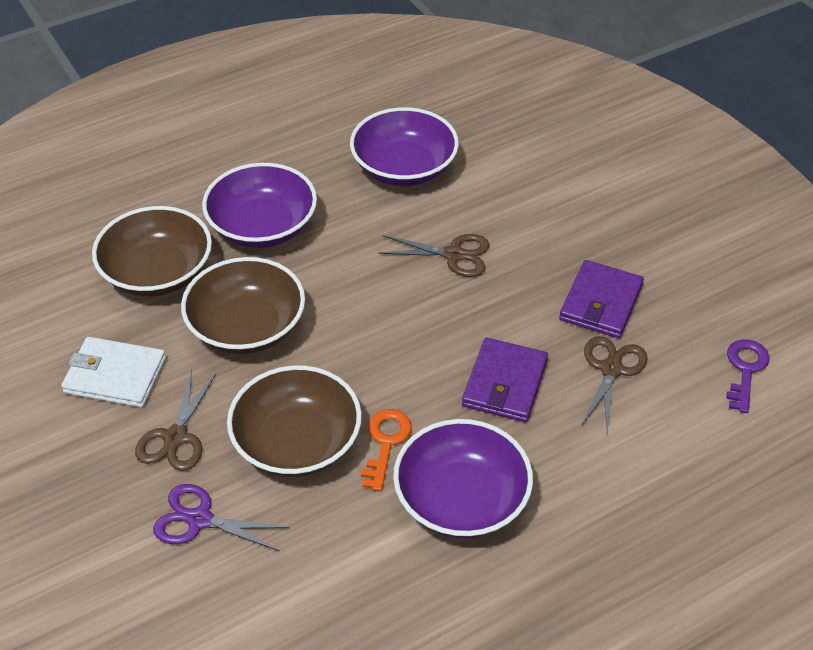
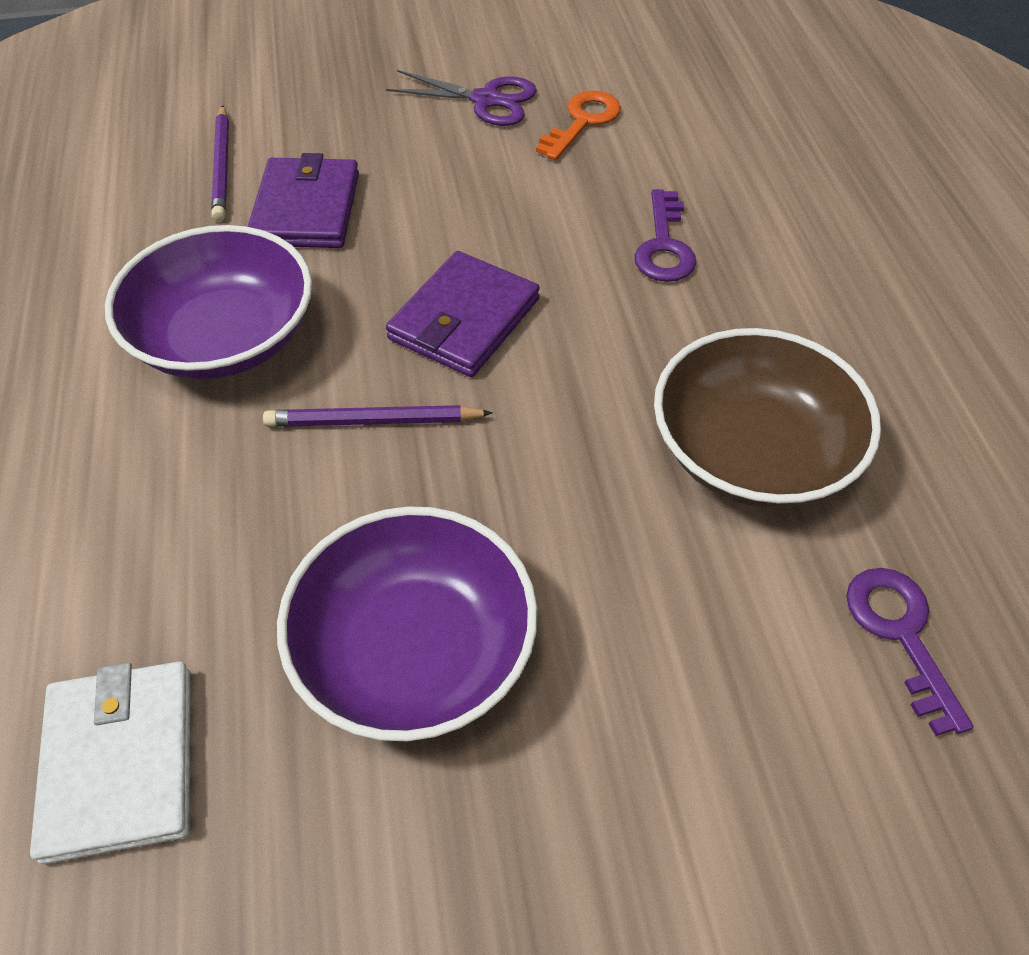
brown bowl: [92,206,212,297] [181,257,305,354] [227,365,362,477] = 3 -> [654,328,881,508] = 1
brown scissors: [135,371,216,471] [379,234,490,277] [581,336,648,433] = 3 -> none = 0
purple bowl: [202,163,317,248] [350,107,459,186] [393,419,533,538] = 3 -> [105,225,312,379] [277,506,538,741] = 2
purple key: [726,339,770,413] = 1 -> [634,189,696,282] [846,568,973,736] = 2
purple pencil: none = 0 -> [211,105,229,222] [263,405,493,427] = 2

